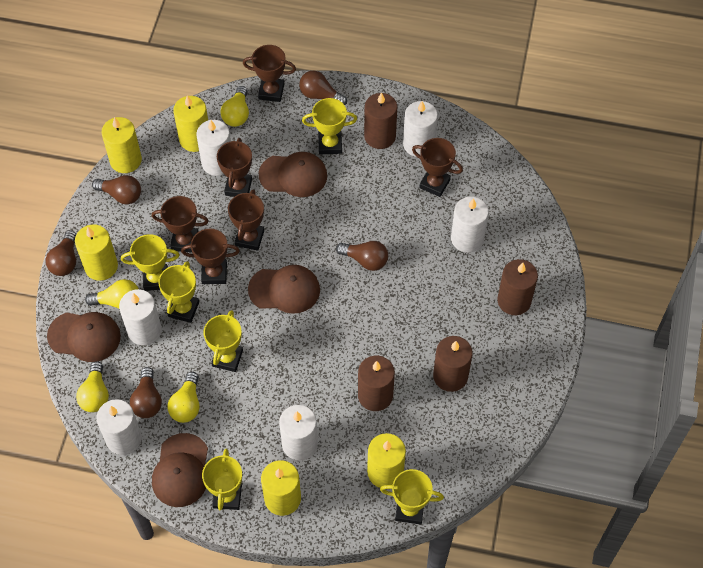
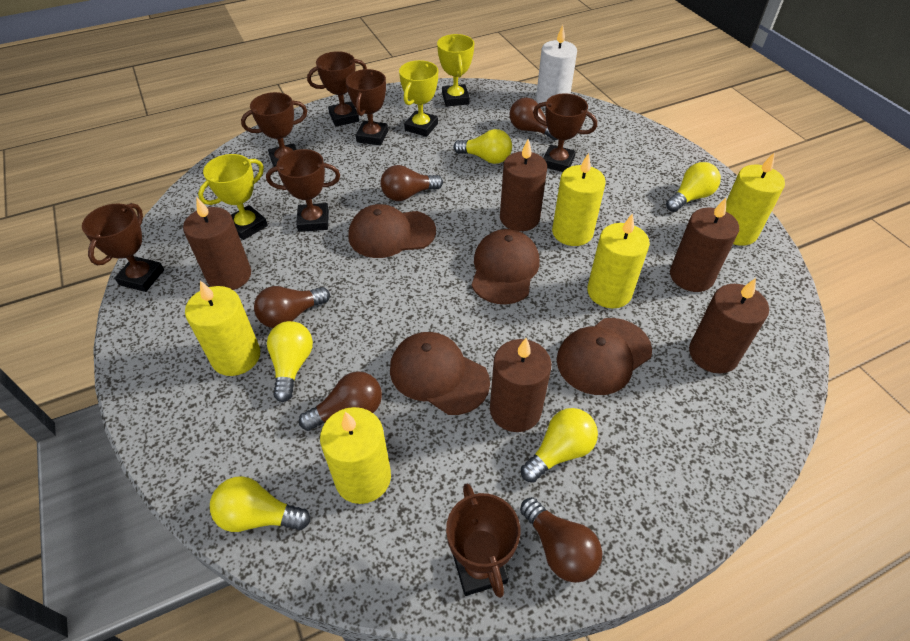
brown candle: [358,356,395,411] [364,92,397,149] [433,336,472,392] [498,259,538,315] = 4 -> [183,197,251,290] [490,338,551,432] [500,139,547,231] [670,198,739,292] [689,278,769,374] = 5
brown trophy: [152,196,209,253] [181,228,240,284] [217,138,252,197] [228,190,264,251] [243,45,296,102] [412,138,463,197] = 6 -> [82,203,164,292] [241,92,307,172] [266,149,340,232] [307,51,367,127] [346,69,388,145] [446,484,520,598] [533,93,597,172] = 7
white candle: [96,399,142,455] [119,289,162,345] [196,120,231,176] [279,405,318,460] [403,101,438,157] [451,197,489,253] = 6 -> [536,25,577,108] = 1
yellow light bulb: [76,361,109,412] [85,279,139,309] [167,372,200,423] [221,86,249,127] = 4 -> [210,476,310,532] [267,321,313,402] [454,129,512,164] [521,408,598,483] [666,162,721,212] = 5
yellow trophy: [121,234,180,291] [158,261,199,323] [202,449,242,510] [203,310,243,372] [302,98,357,154] [380,469,444,524] = 6 -> [198,154,268,240] [399,60,438,137] [437,34,474,107] = 3

